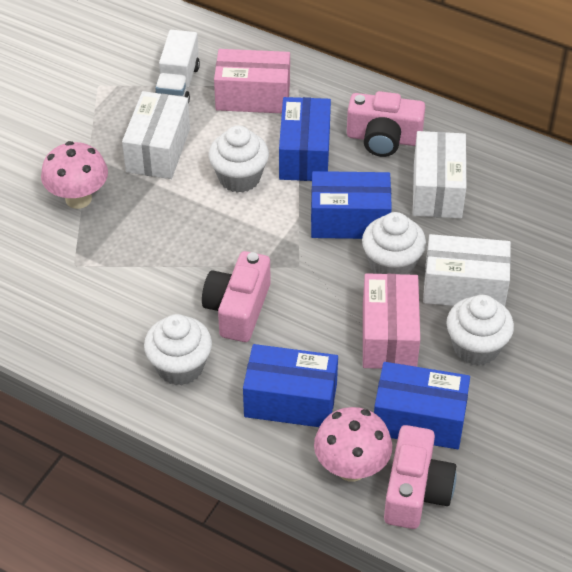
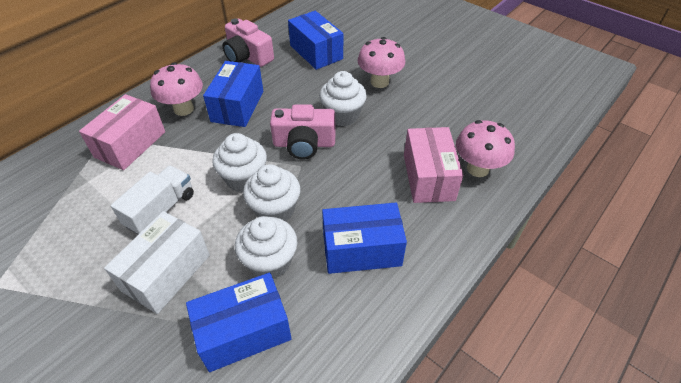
pink camera: [202,251,271,342] [347,91,425,157] [384,425,457,529] = 3 -> [223,18,274,67] [270,105,335,160] = 2
pink mushroom: [41,141,108,209] [314,407,392,482] = 2 -> [150,63,203,116] [358,37,405,88] [456,120,515,177] = 3
white box: [122,91,190,179] [413,131,466,218] [423,234,511,306] = 3 -> [104,211,210,314] = 1

